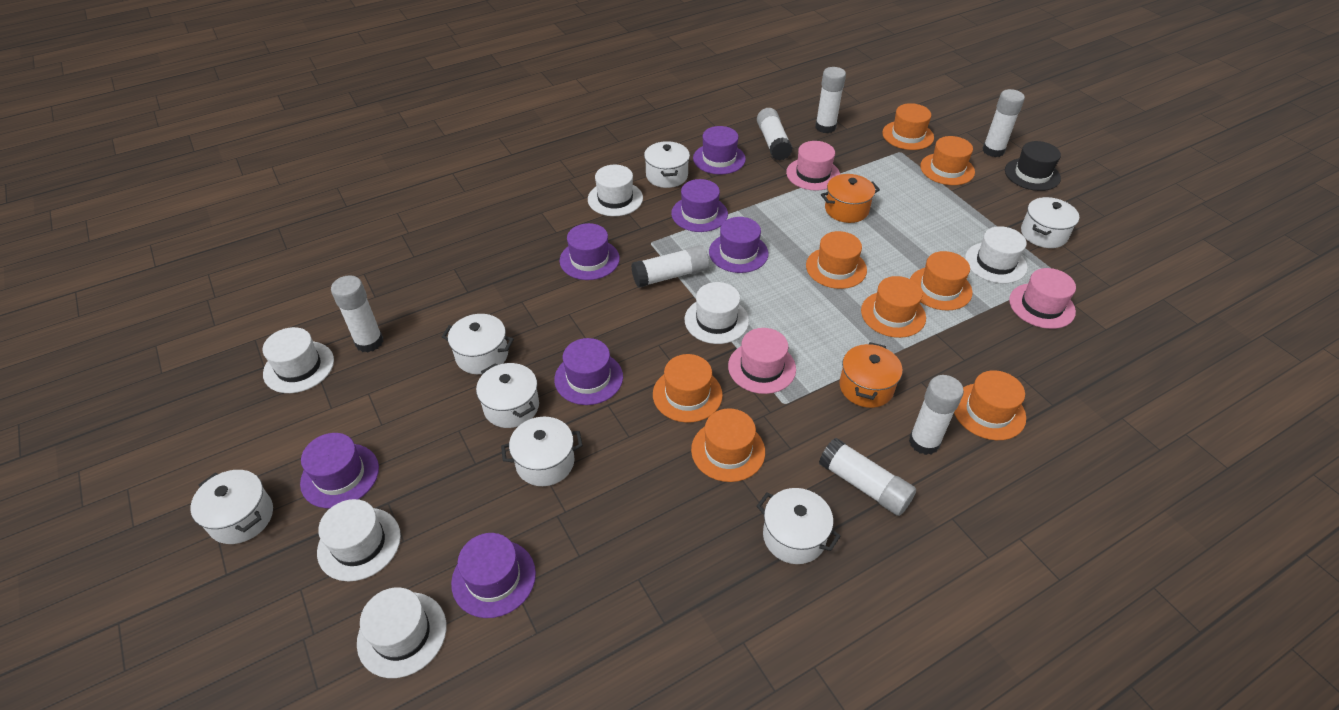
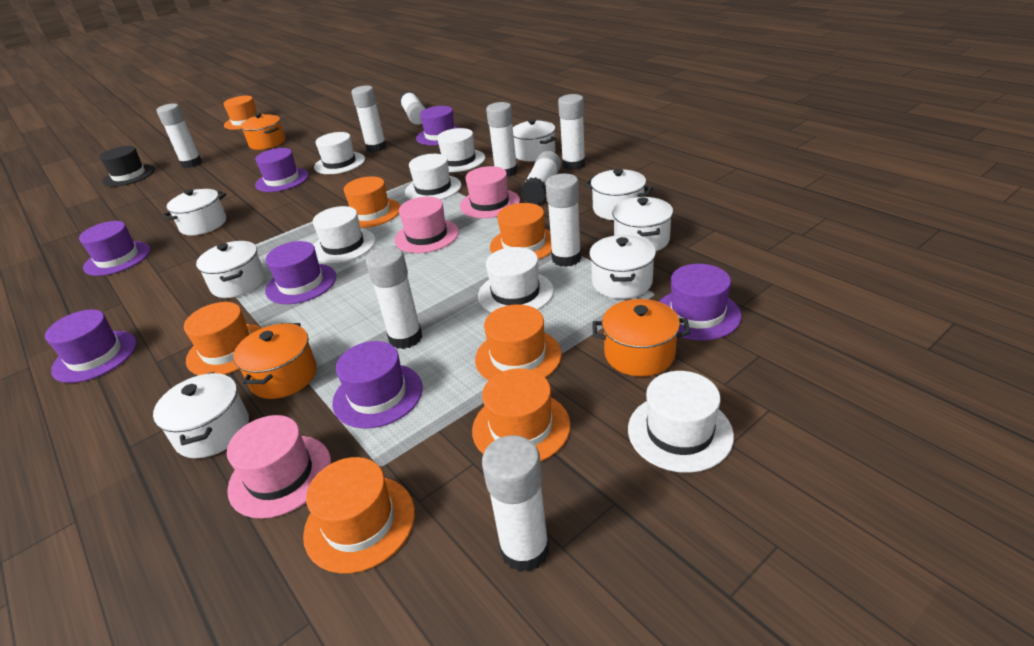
orange hat: [653,354,723,423] [691,408,765,482] [806,231,867,289] [861,276,926,338] [882,103,934,150] [910,251,973,311] [920,136,975,185] [954,370,1026,440] = 8 -> [184,302,262,375] [223,96,264,130] [303,457,415,573] [344,176,400,228] [472,368,570,462] [475,304,561,381] [490,203,552,260] = 7
orange pot: [821,174,880,223] [839,342,903,408] = 2 -> [233,323,317,399] [240,113,285,150] [592,299,690,377] = 3
white glue stick: [331,275,383,353] [631,245,709,288] [757,108,793,161] [815,67,846,133] [819,438,916,516] [909,375,964,455] [982,89,1025,157] = 7 -> [156,104,202,168] [351,85,387,152] [366,246,422,349] [400,91,426,125] [482,435,549,572] [486,102,518,177] [520,151,561,204] [546,173,581,267] [558,94,586,170] = 9

